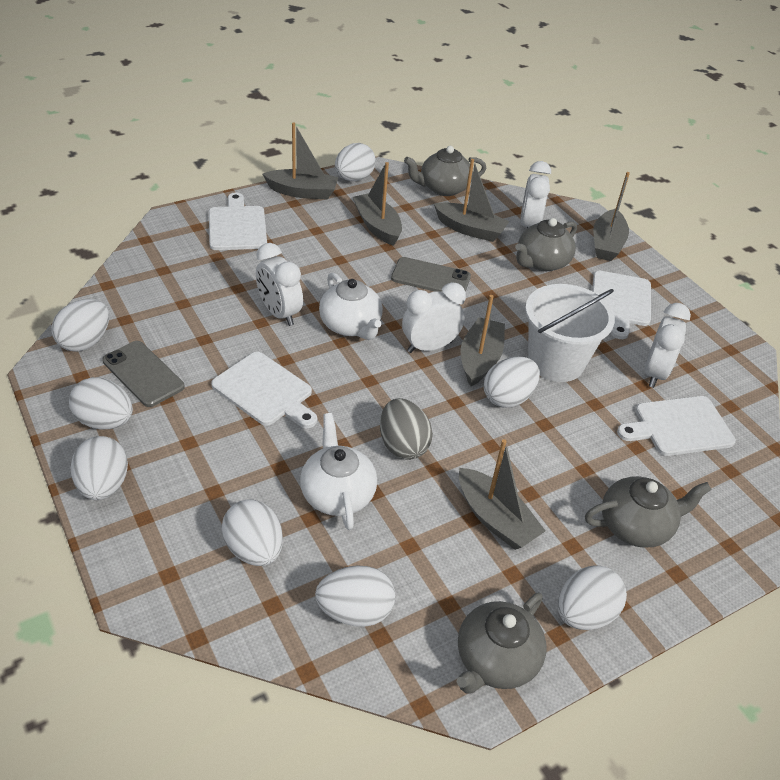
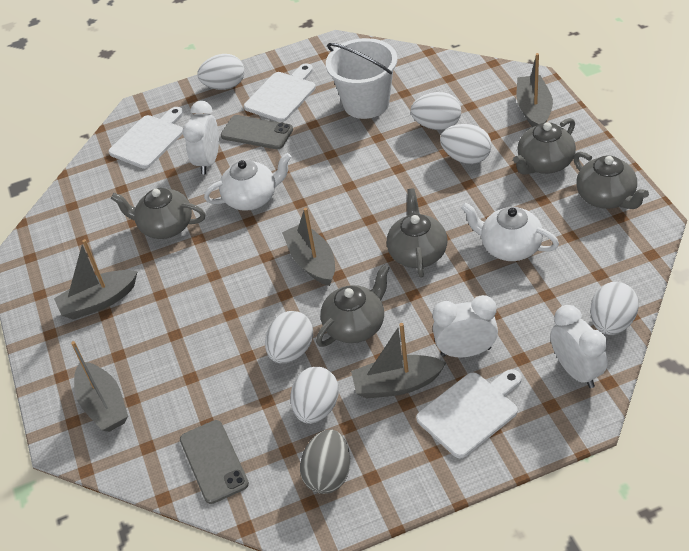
grey boat: [263,123,338,200] [353,162,402,246] [434,159,510,242] [459,439,546,550] [460,295,505,386] [593,172,630,261] = 6 -> [54,239,138,320] [71,341,128,432] [282,208,335,286] [351,323,446,399] [517,53,553,127] = 5
grey teapot: [404,146,486,196] [457,592,546,694] [515,218,577,271] [585,476,712,548] = 4 -> [111,188,206,239] [316,264,389,347] [387,188,447,278] [513,118,576,175] [574,152,649,209] = 5
white clock: [256,243,303,326] [402,282,466,353] [520,161,551,228] [644,303,691,388] = 4 -> [183,101,219,174] [433,295,498,357] [550,305,608,388] = 3
white cutting board: [209,192,267,250] [211,352,317,428] [592,271,651,339] [617,396,736,456] = 4 -> [108,107,183,169] [244,64,316,122] [416,369,522,458] = 3
white egg: [52,299,109,352] [69,377,133,430] [71,436,128,500] [222,499,283,566] [315,566,395,627] [335,143,376,181] [484,357,540,408] [558,565,627,630] = 8 -> [198,54,245,90] [265,311,313,363] [290,367,339,424] [410,92,461,130] [440,124,492,164] [590,282,639,335] = 6

